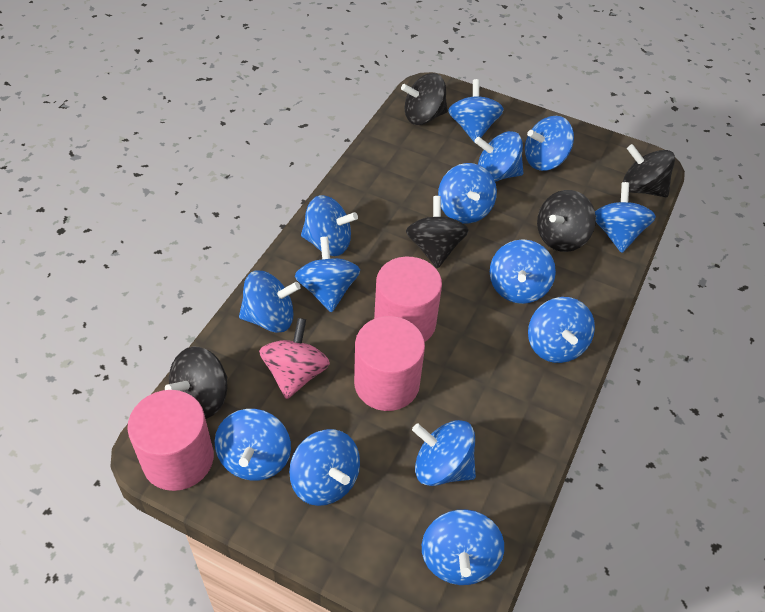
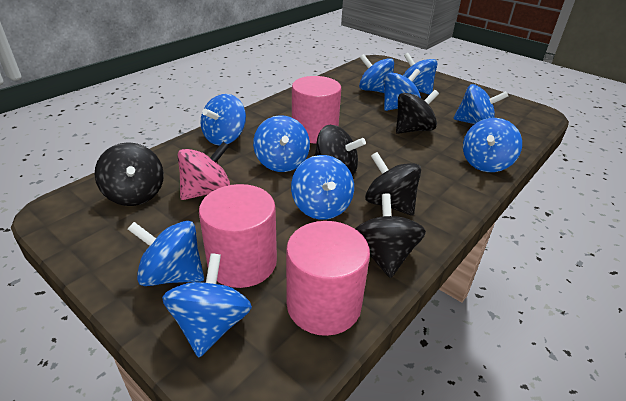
blue spinning top: [215,409,291,481] [239,271,301,333] [289,429,360,506] [295,237,360,313] [301,195,358,256] [412,420,476,486] [422,509,504,585] [438,163,497,223] [448,79,504,143] [474,131,523,182] [490,239,556,304] [525,116,574,171] [528,297,595,363] [595,182,656,253] = 14 -> [128,221,204,286] [162,253,252,357] [200,94,246,145] [253,115,310,172] [291,155,354,220] [359,54,394,93] [383,69,421,111] [403,53,438,95] [453,84,508,124] [463,118,522,172] = 10

